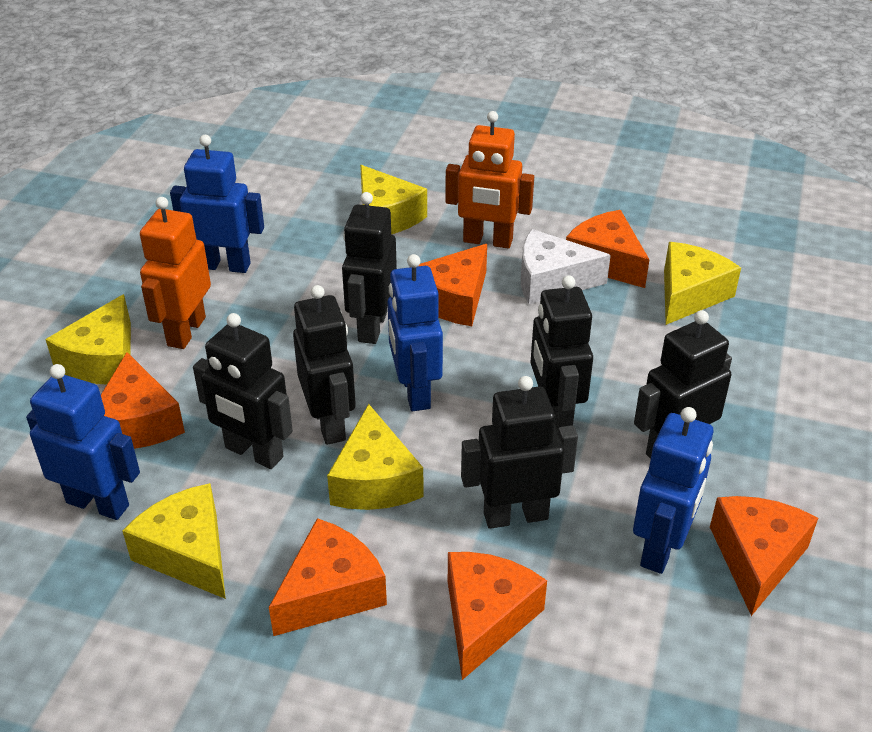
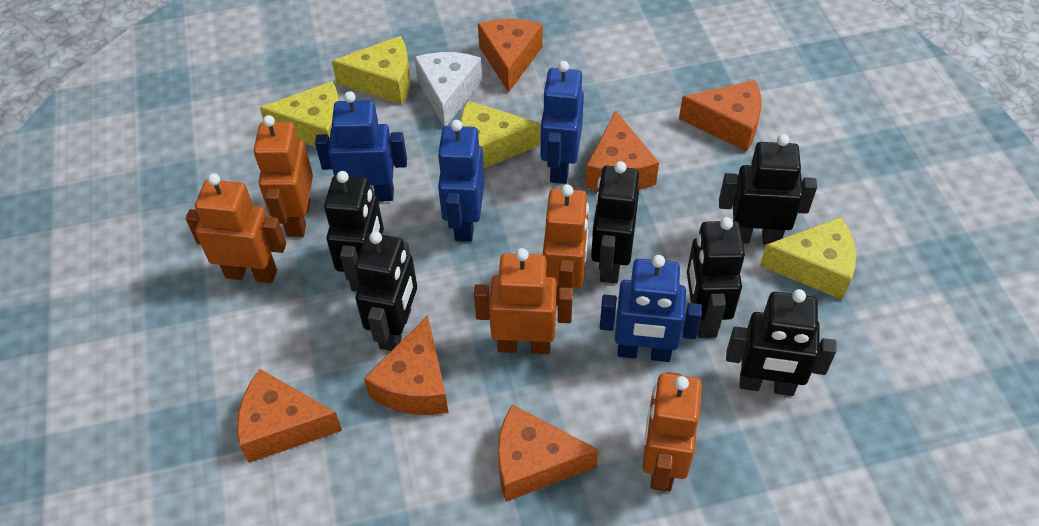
orange robot: [140,197,211,349] [445,111,534,249] = 2 -> [186,173,286,283] [254,115,313,237] [474,248,573,354] [543,184,589,305] [642,372,702,492] = 5
yellow cheese: [45,294,131,385] [123,483,226,599] [327,404,424,510] [360,165,427,234] [664,242,741,325] = 5 -> [260,81,339,147] [332,36,410,104] [460,101,540,168] [760,217,856,300] = 4

